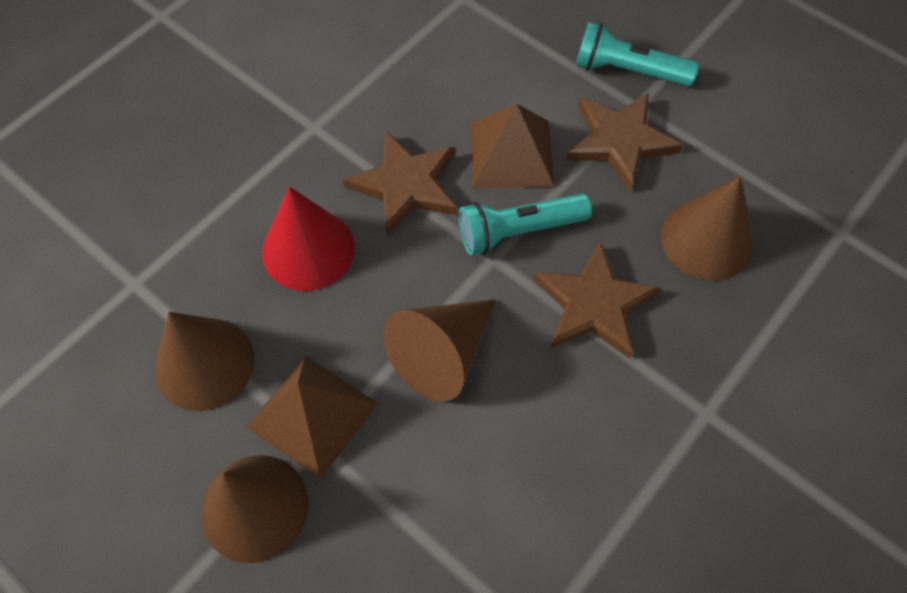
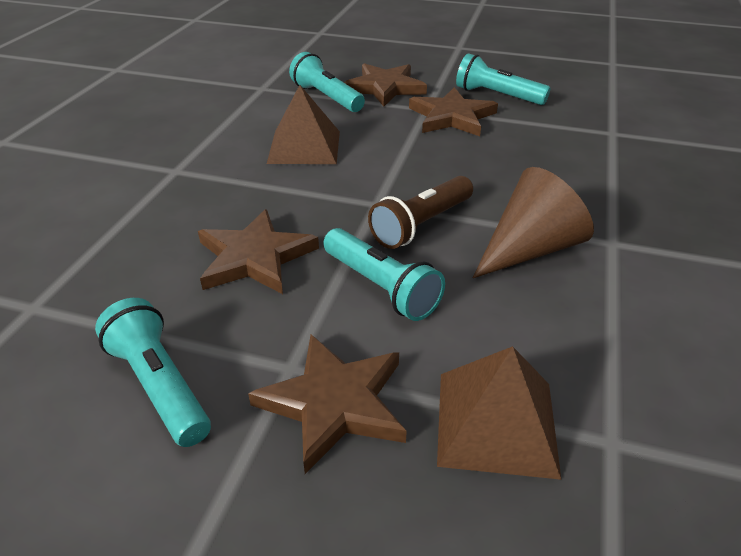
brown cone: [155,312,254,411] [201,456,309,563] [383,299,496,402] [661,176,753,281] = 4 -> [473,167,594,278] = 1
brown flashlight: none = 0 -> [368,176,473,249] = 1
brown star: [343,131,457,236] [533,241,661,359] [566,93,683,191] = 3 -> [198,209,319,294] [248,334,407,474] [344,63,427,106] [409,87,498,136] = 4
red cone: [262,187,355,291] = 1 -> none = 0
turquoise flashlight: [459,194,592,255] [576,22,699,86] = 2 -> [95,298,211,447] [289,52,365,112] [323,228,445,321] [456,53,551,105] = 4

